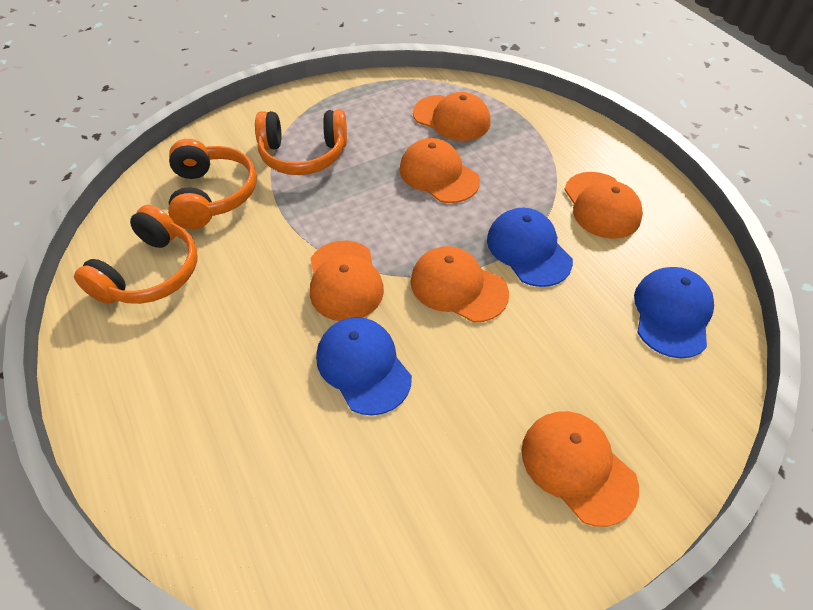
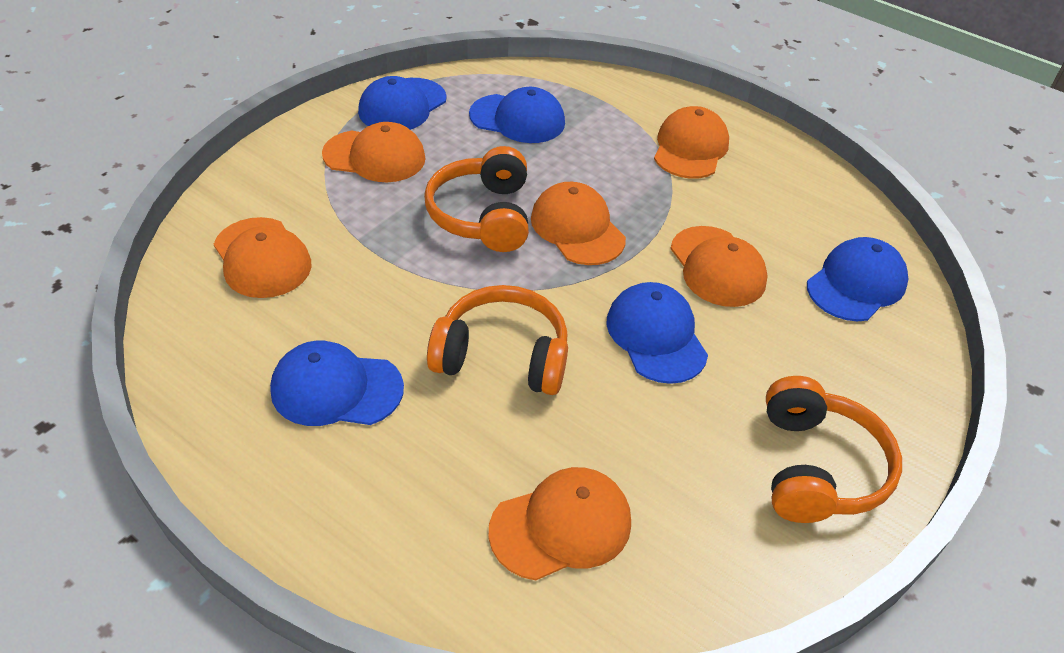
blue cap: [316,317,412,416] [487,208,573,287] [634,267,714,358] = 3 -> [270,341,404,426] [358,76,447,130] [469,87,565,143] [606,282,708,384] [807,237,908,321] = 5

